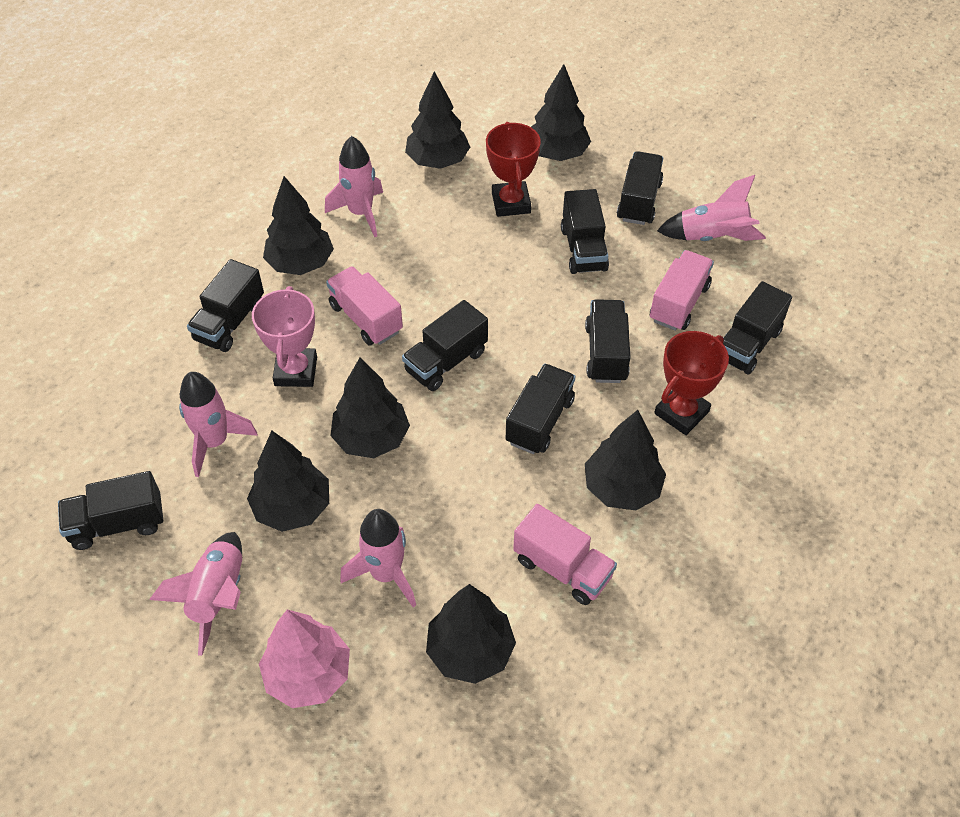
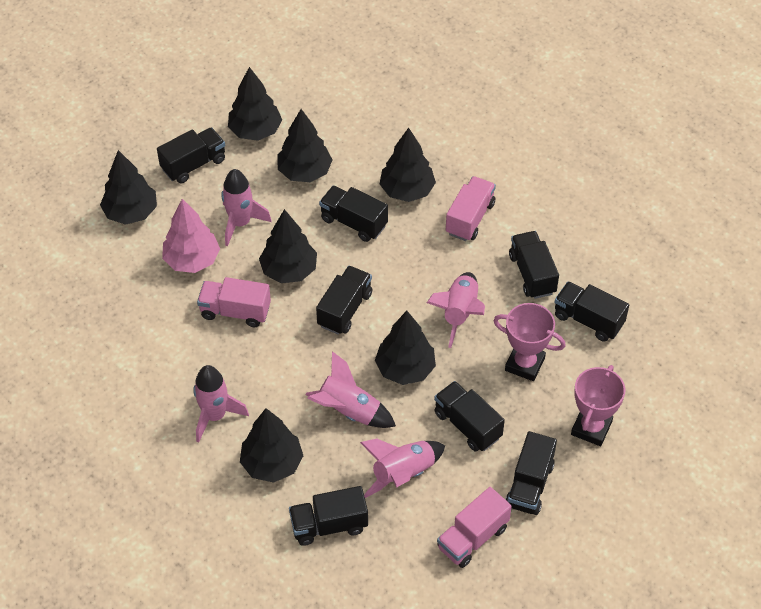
pink trophy: [252,286,317,387] = 1 -> [493,303,566,381] [571,365,625,446] = 2
red trophy: [486,122,541,217] [654,331,729,435] = 2 -> none = 0

